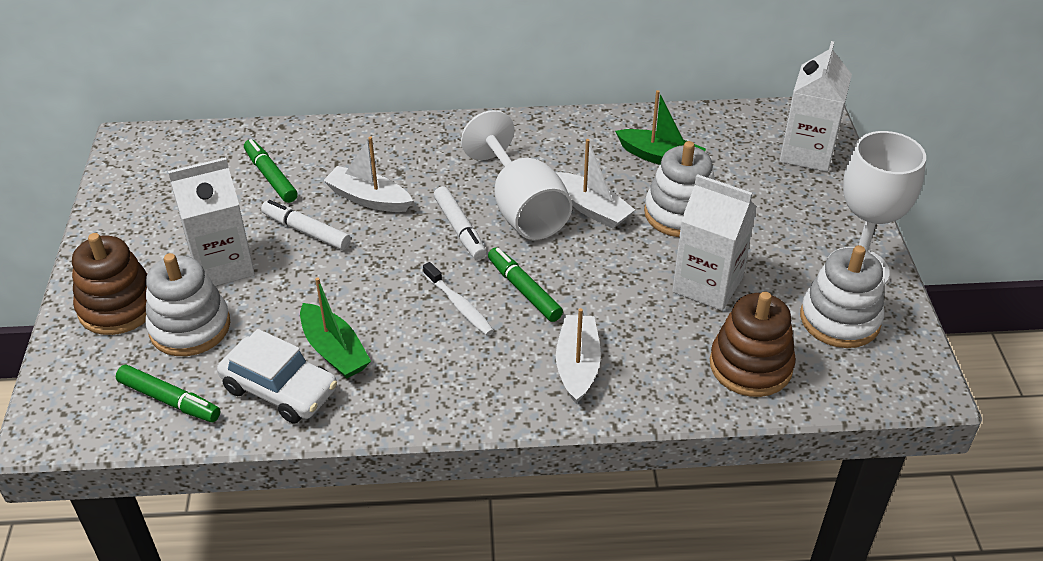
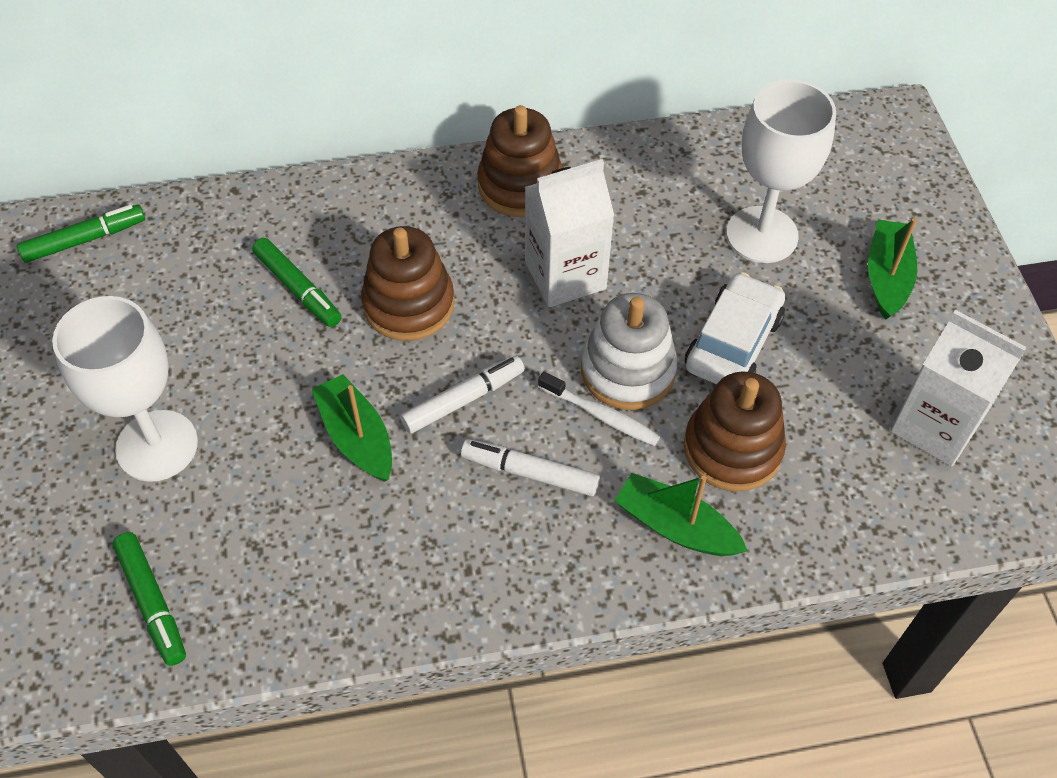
brown stacking toy: [72,233,147,335] [710,292,796,397] = 2 -> [361,226,455,341] [477,105,563,217] [684,372,786,491] = 3
green boat: [300,277,371,379] [615,90,706,165] = 2 -> [312,374,392,482] [614,473,748,556] [868,218,917,320] = 3
white boat: [323,136,413,212] [556,139,635,229] [556,308,601,404] = 3 -> none = 0
white carton: [168,157,255,286] [672,174,757,311] [780,41,852,172] = 3 -> [525,159,614,307] [890,310,1027,466] = 2
white stacking toy: [145,253,230,356] [644,141,715,237] [800,245,884,348] = 3 -> [581,293,678,410] = 1

